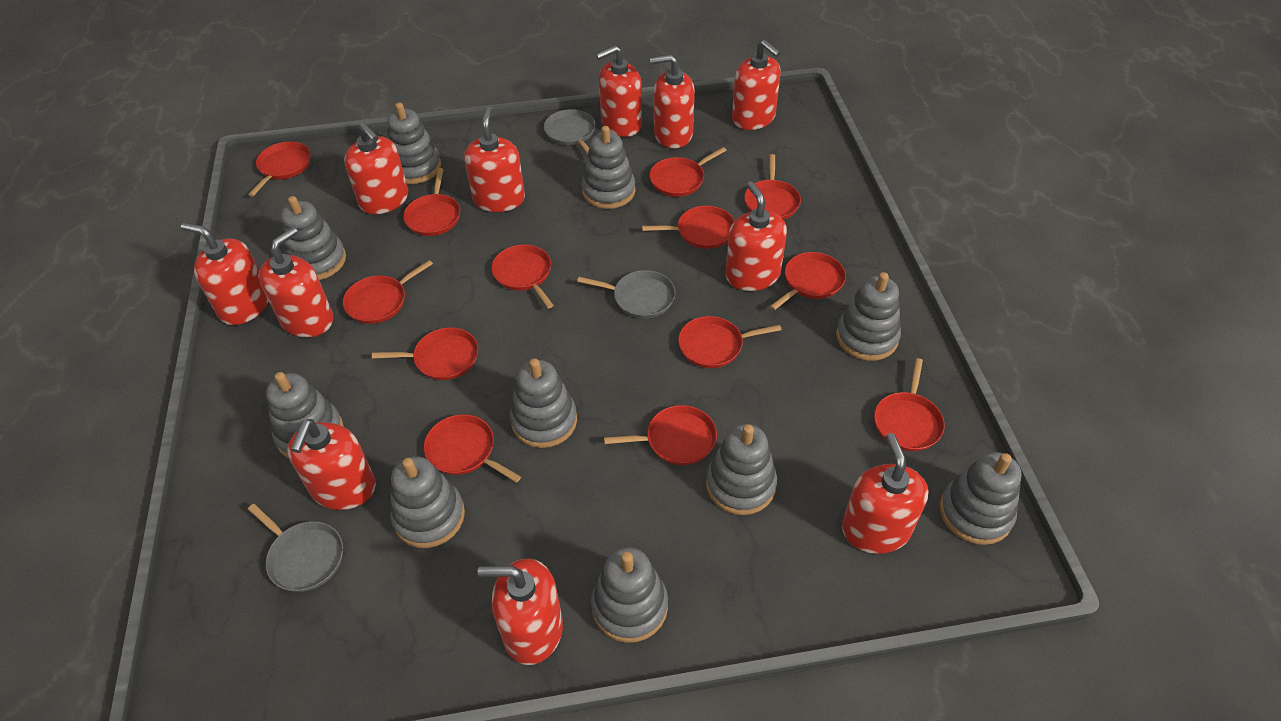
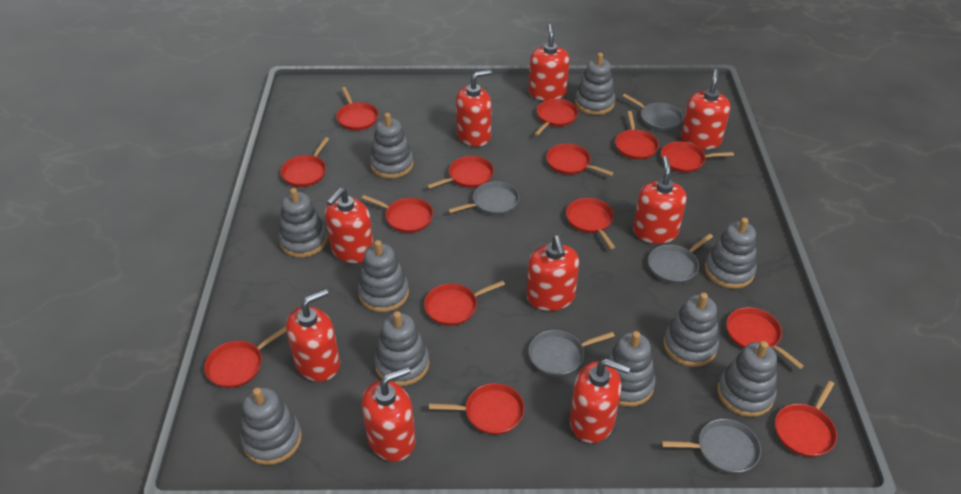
grey pan: [248,504,343,592] [544,109,595,154] [577,270,676,319] = 3 -> [448,181,519,215] [528,330,615,377] [622,94,683,131] [648,234,713,284] [662,419,761,474] = 5
red pan: [248,142,311,197] [343,260,433,324] [371,327,478,380] [403,168,460,236] [424,414,521,483] [491,245,554,308] [604,405,717,465] [642,206,734,249] [649,147,727,197] [678,316,782,368] [744,154,801,220] [770,252,846,310] [874,358,945,451] = 13 -> [204,327,286,388] [281,137,329,187] [336,87,378,130] [362,195,433,233] [424,280,505,326] [427,156,494,189] [429,383,525,435] [534,99,578,136] [546,144,614,176] [566,198,615,249] [615,111,659,160] [661,142,734,172] [727,307,804,369] [775,381,837,457] = 14
red soap dispenser: [181,223,268,325] [258,227,333,337] [287,419,376,510] [344,122,409,214] [464,107,525,212] [477,558,563,665] [596,45,642,137] [650,55,695,148] [725,181,787,291] [732,40,781,130] [842,433,929,554] = 11 -> [286,289,340,382] [325,188,374,263] [362,367,416,462] [456,70,492,147] [527,235,579,311] [529,24,569,101] [570,359,630,443] [633,156,687,244] [681,69,730,149] = 9

